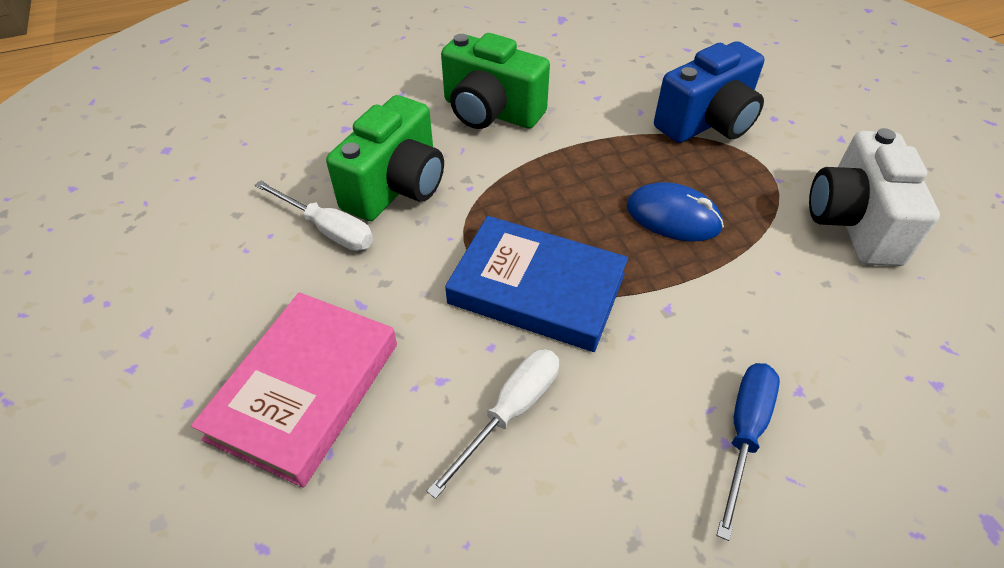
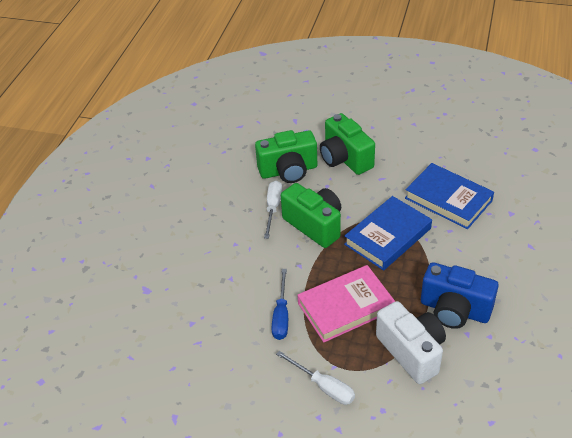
blue book: [445,216,628,352] = 1 -> [344,196,432,271] [405,163,494,229] = 2
blue mouse: [627,182,724,241] = 1 -> none = 0
green camera: [326,95,444,221] [441,33,550,129] = 2 -> [255,130,317,183] [281,183,341,248] [320,113,375,175] = 3

